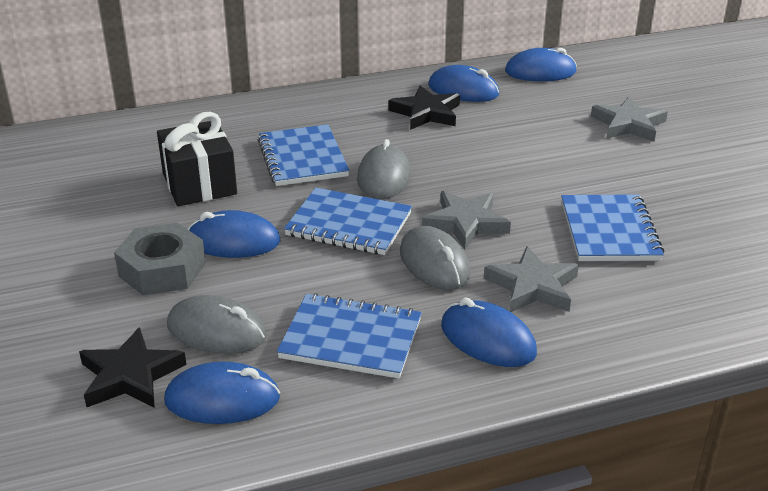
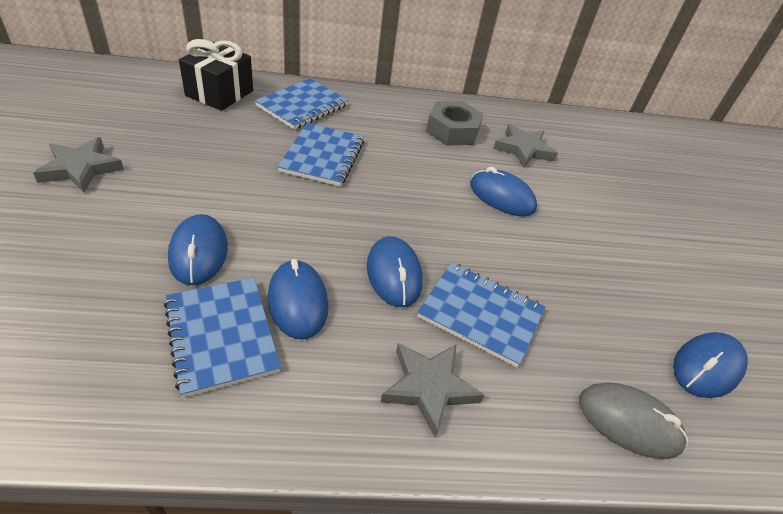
black star: [79,327,187,408] [389,86,460,130] = 2 -> none = 0
grey mouse: [167,295,266,354] [357,139,410,199] [400,226,471,290] = 3 -> [579,382,688,459] = 1

